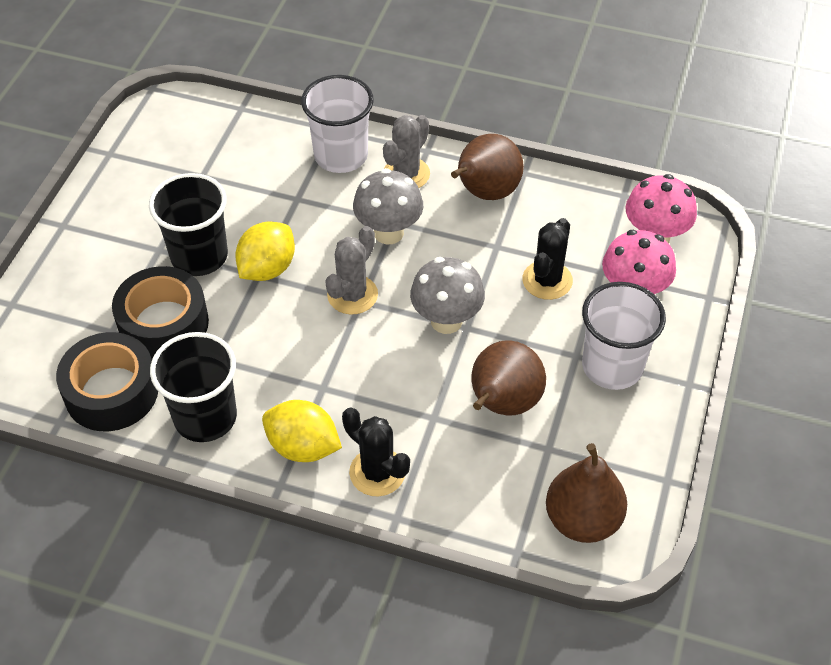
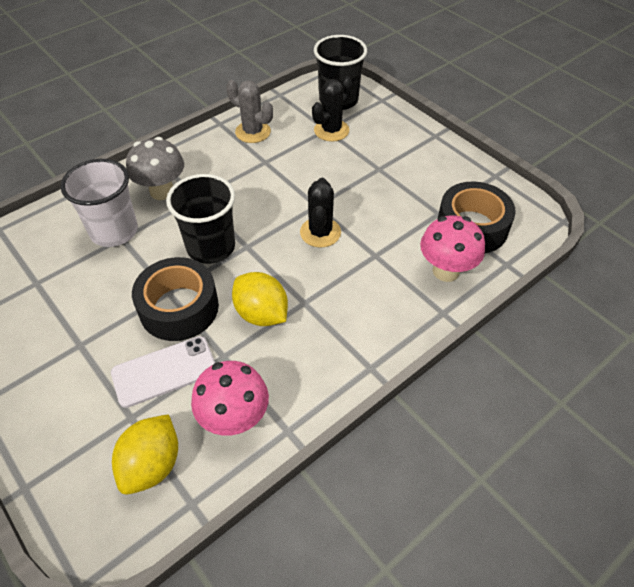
brown pear: [451,134,524,200] [472,340,546,415] [546,443,627,543] = 3 -> none = 0
grey cactus: [325,226,378,315] [383,115,430,188] = 2 -> [226,80,273,143] = 1
grey mushroom: [353,168,423,244] [410,257,485,334] = 2 -> [126,137,184,200] = 1
white cup: [301,75,374,173] [582,282,666,390] = 2 -> [60,159,138,247] = 1
white phone: none = 0 -> [111,336,215,408] = 1

